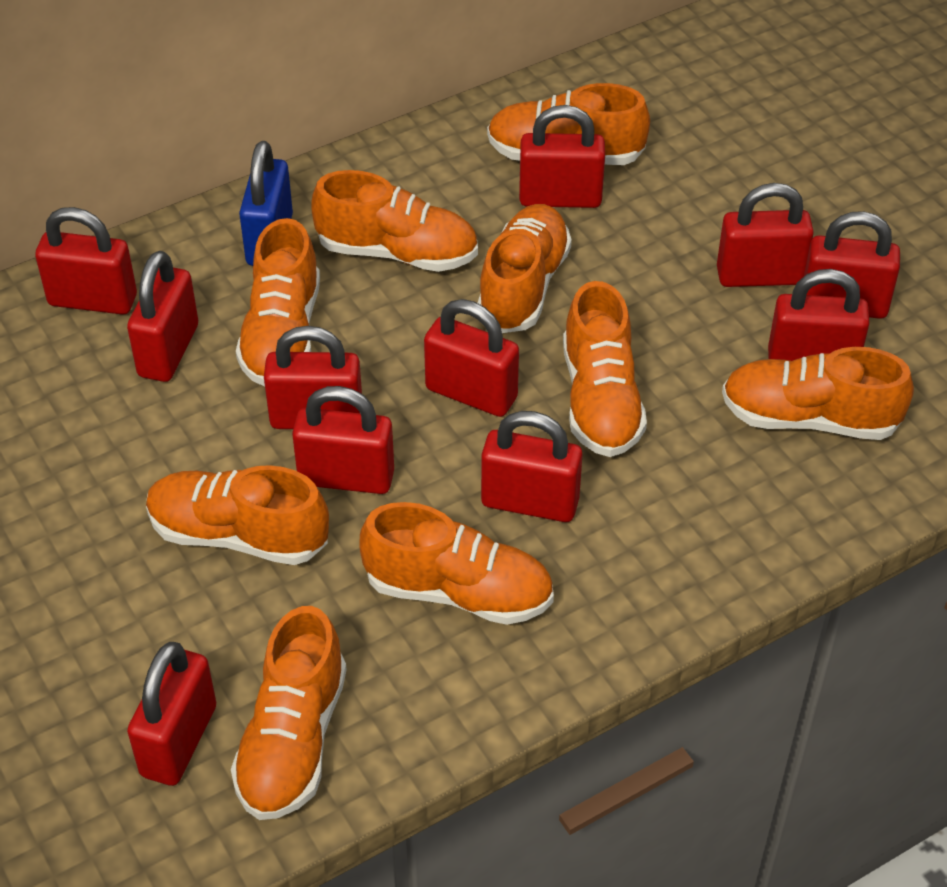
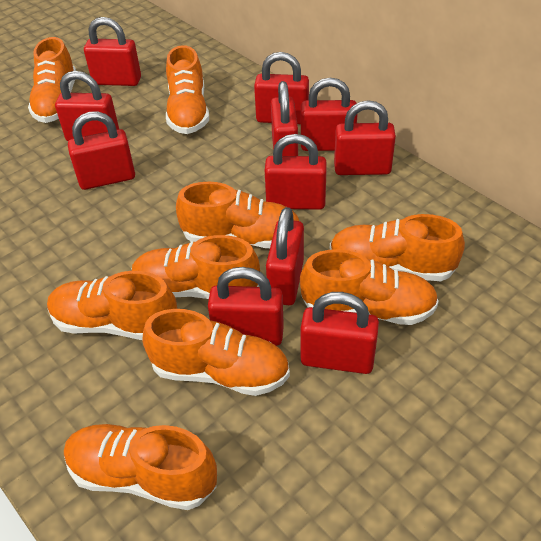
blue padlock: [239,141,293,266] = 1 -> none = 0

